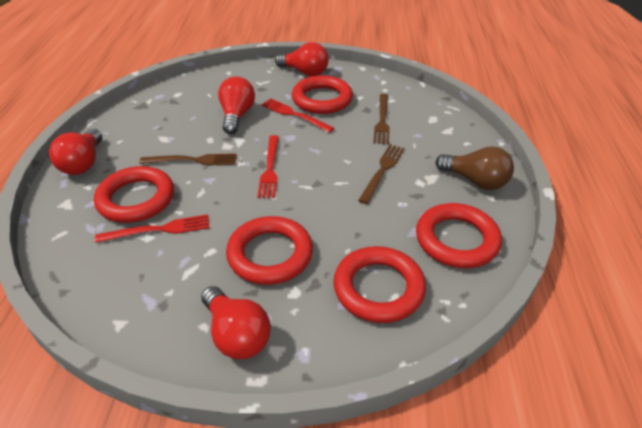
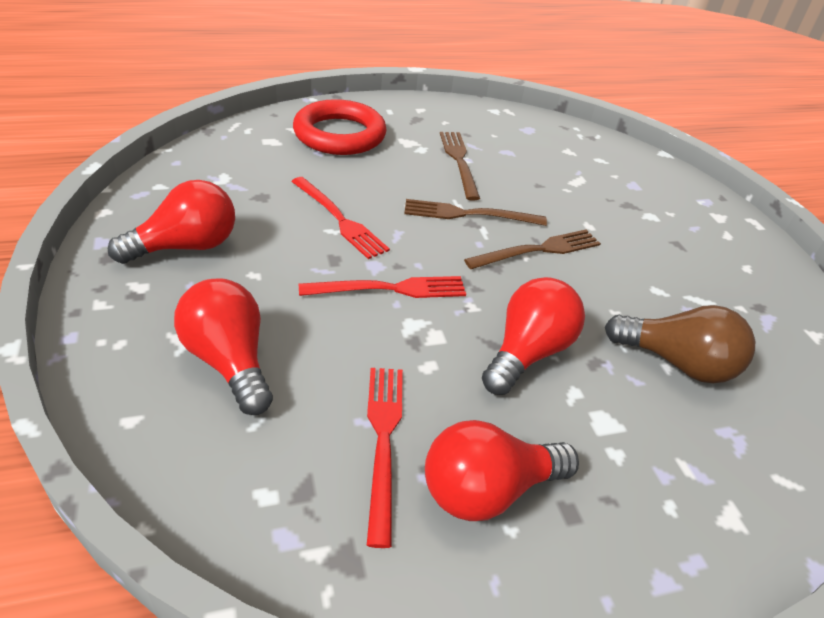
red ring: [94,166,174,223] [226,216,313,285] [292,75,353,114] [333,246,426,323] [416,203,502,268] = 5 -> [293,99,387,155] = 1

